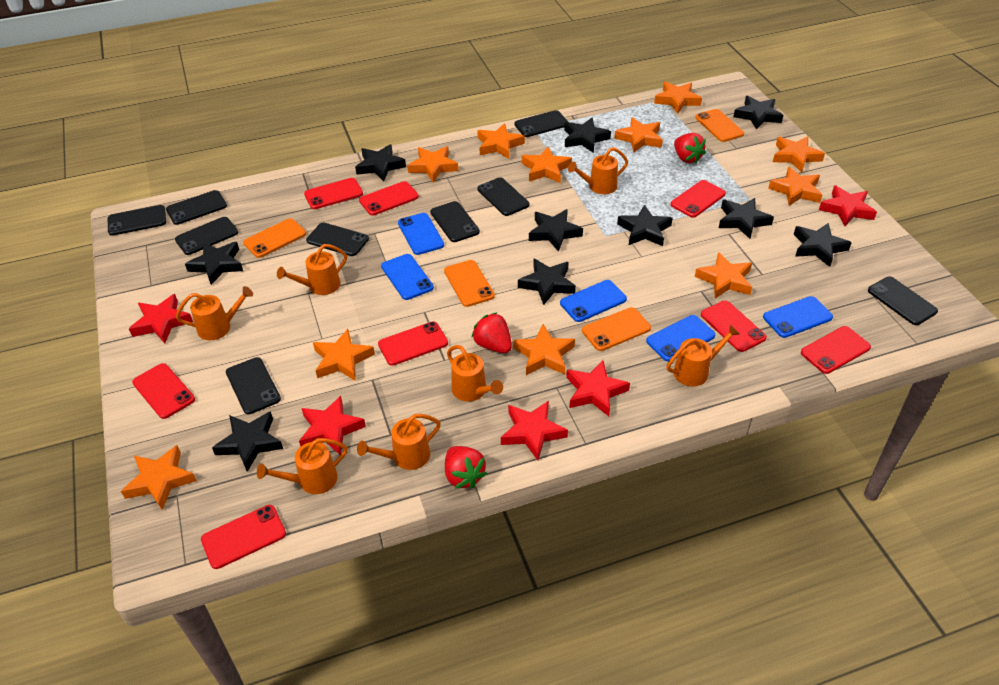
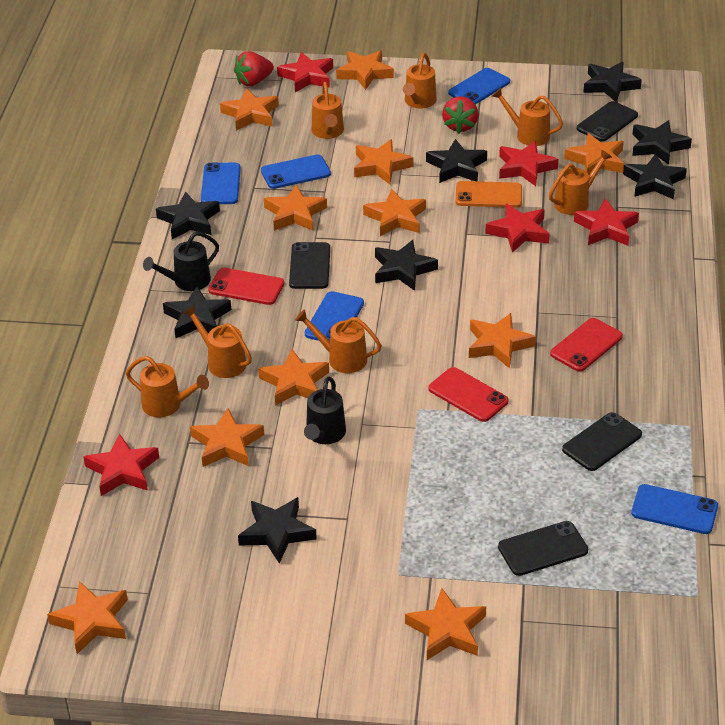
black phone: [108,205,166,236] [166,190,227,225] [175,217,238,255] [226,357,281,414] [306,222,369,256] [430,201,480,242] [478,177,529,216] [514,110,568,137] [868,276,938,325] = 9 -> [289,242,330,289] [498,521,588,576] [562,412,642,471] [577,101,638,142] = 4
black star: [185,242,243,285] [212,411,283,472] [355,144,406,181] [518,259,576,305] [529,209,583,251] [564,118,611,153] [617,205,673,246] [719,198,774,239] [733,96,784,130] [794,223,852,267] = 10 -> [156,192,220,239] [163,286,231,338] [238,497,317,563] [375,240,438,291] [426,139,487,183] [583,62,642,102] [623,154,687,199] [632,120,692,165] = 8
black watering can: none = 0 -> [143,232,219,291] [304,376,346,444] = 2
orange phone: [243,218,306,258] [444,260,495,307] [582,307,651,351] [695,109,744,142] = 4 -> [455,181,522,208] = 1
red phone: [132,363,195,419] [201,505,286,569] [304,178,363,209] [359,181,419,215] [378,321,448,366] [671,180,726,218] [701,300,767,352] [801,326,871,374] = 8 -> [208,268,284,305] [428,367,509,422] [550,318,623,372] = 3
red strawberry: [445,446,487,489] [472,312,512,353] [674,133,706,164] = 3 -> [234,51,274,86] [442,96,478,133] = 2

